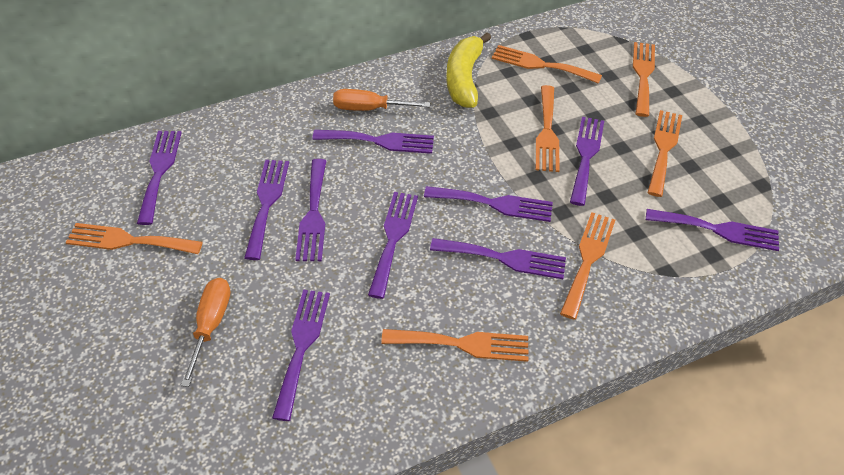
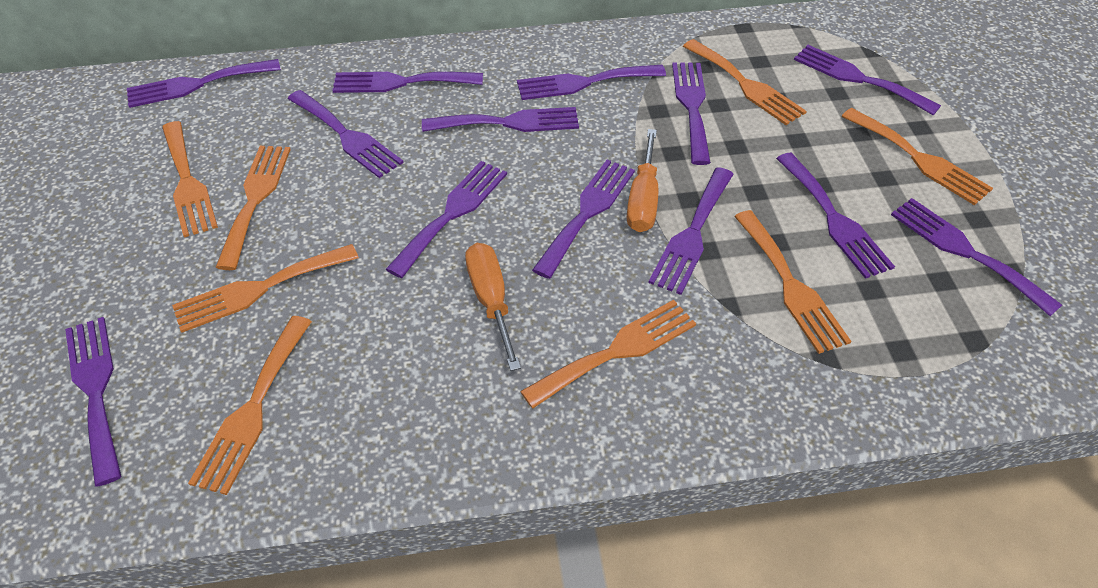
orange fork: [66,223,203,254] [381,329,528,362] [492,45,602,84] [536,85,560,172] [560,212,615,320] [633,42,655,117] [647,110,682,197] = 7 -> [162,121,218,238] [172,244,359,333] [188,316,312,495] [215,146,291,270] [520,300,696,408] [683,39,807,125] [734,210,851,354] [841,108,993,205] = 8
purple fork: [137,131,182,225] [244,160,289,260] [272,289,330,421] [295,159,326,261] [312,130,434,154] [368,192,418,299] [424,186,553,222] [430,238,566,279] [570,117,604,206] [646,209,779,251] = 10 -> [65,317,122,486] [127,59,281,108] [288,90,404,178] [332,72,483,93] [386,161,507,278] [422,107,579,132] [517,65,666,100] [532,160,635,279] [648,167,734,295] [672,63,711,165] [776,153,895,279] [794,45,941,115] [891,198,1062,316] = 13
yellow banana: [446,33,491,108] = 1 -> none = 0

